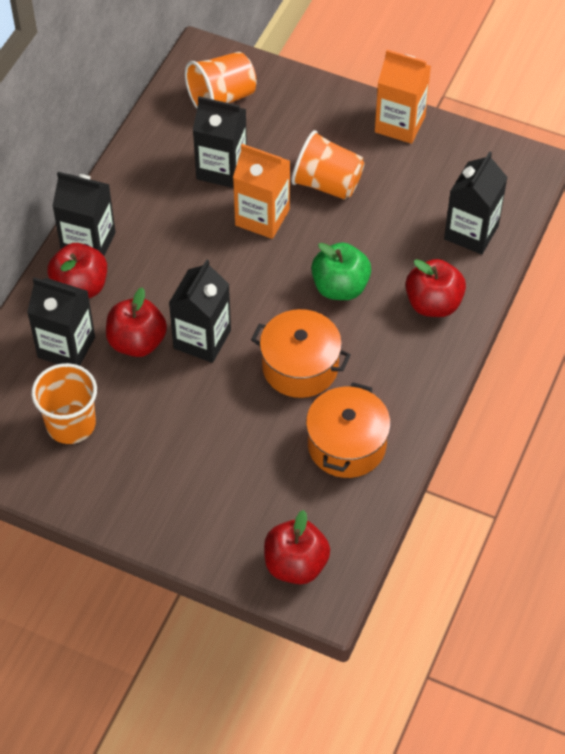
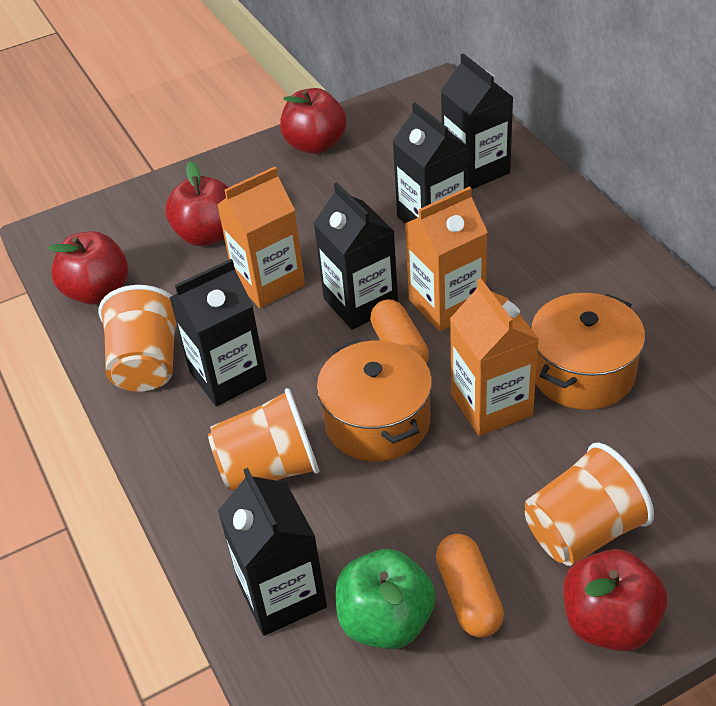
orange capsule: none = 0 -> [370,299,429,363] [436,534,504,638] = 2
orange carton: [233,144,290,239] [375,50,431,144] = 2 -> [217,167,305,308] [405,186,488,331] [450,278,539,436] = 3

